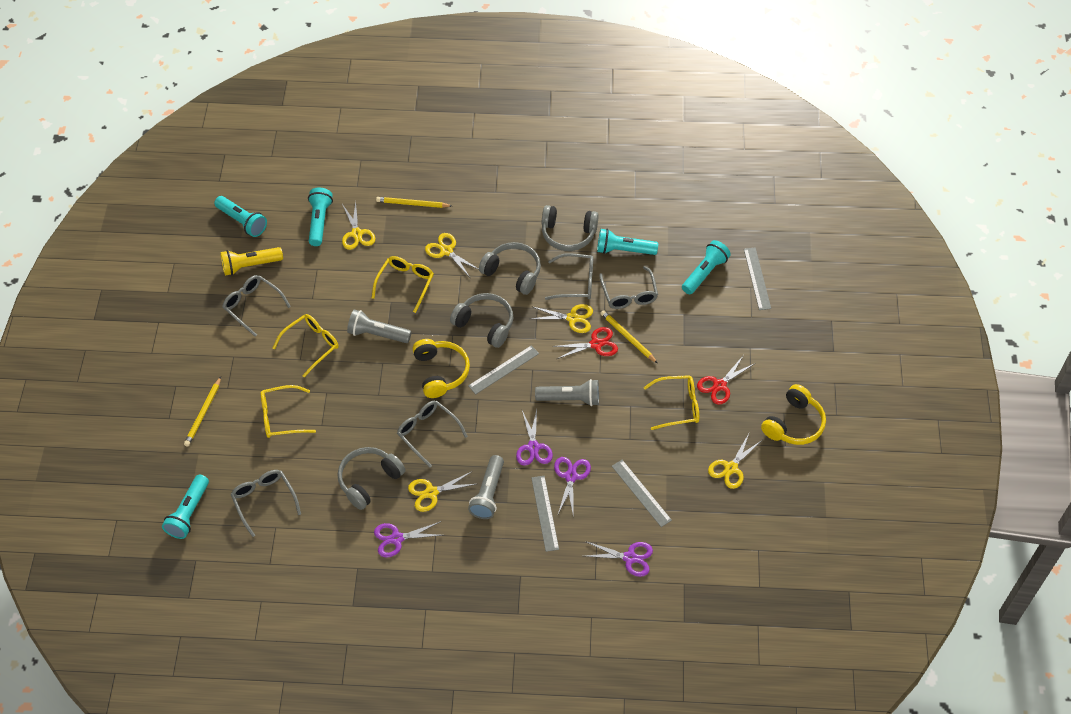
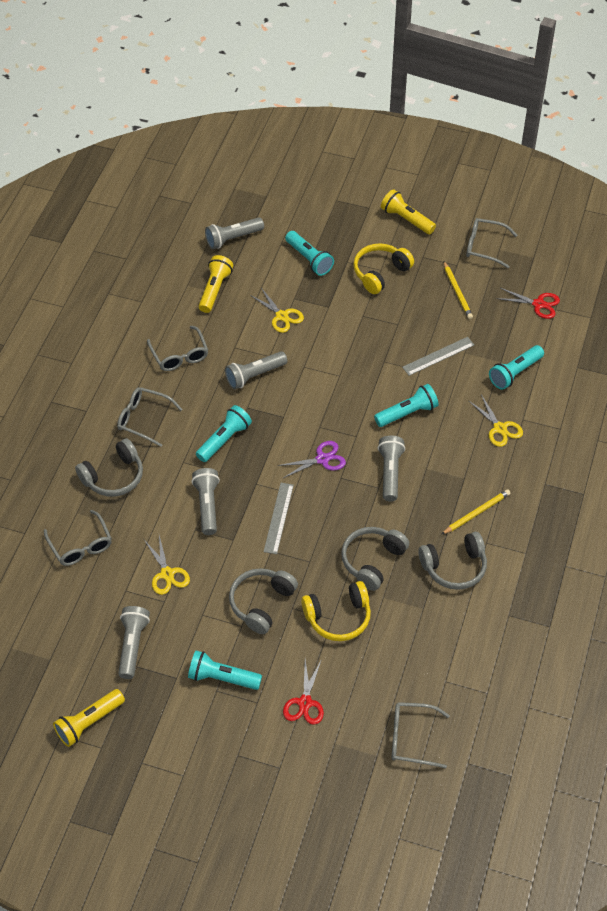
grey flashlight: [347,310,411,343] [468,455,504,519] [535,379,599,406] = 3 -> [118,606,150,679] [191,468,220,535] [205,218,264,249] [225,351,287,389] [378,435,405,501] = 5
grey ruler: [468,345,539,394] [531,476,559,552] [612,460,672,527] [744,248,771,310] = 4 -> [263,483,294,554] [402,337,474,376] = 2
purple scissors: [374,521,442,558] [516,410,553,466] [554,457,591,518] [585,541,653,577] = 4 -> [277,441,346,478] = 1
yellow flashlight: [220,247,283,276] = 1 -> [53,689,125,747] [199,255,233,313] [381,189,436,234] = 3
yellow glasses: [261,385,316,438] [273,314,339,377] [372,256,434,313] [644,375,699,430] = 4 -> none = 0
yellow pencil: [184,377,221,446] [376,197,452,208] [600,310,657,363] = 3 -> [441,489,510,535] [443,261,473,319] = 2
yellow scissors: [342,201,375,250] [408,472,476,512] [425,233,479,277] [531,304,593,333] [708,434,762,489] = 5 -> [144,535,190,595] [250,288,304,333] [468,394,523,447] = 3

